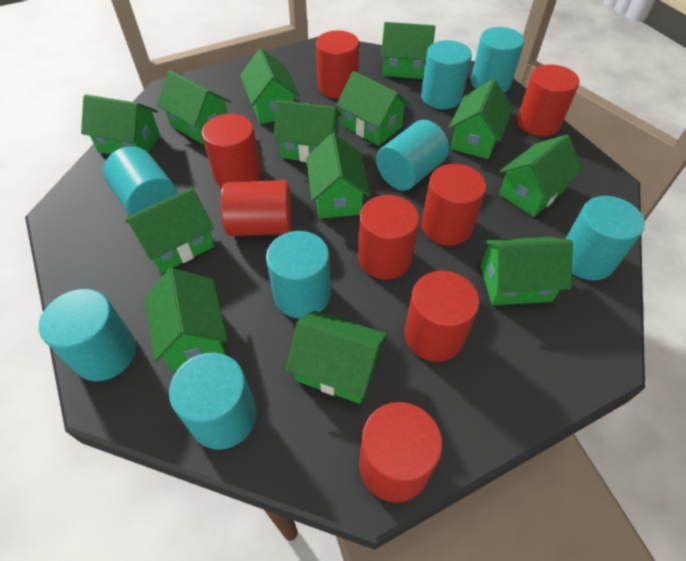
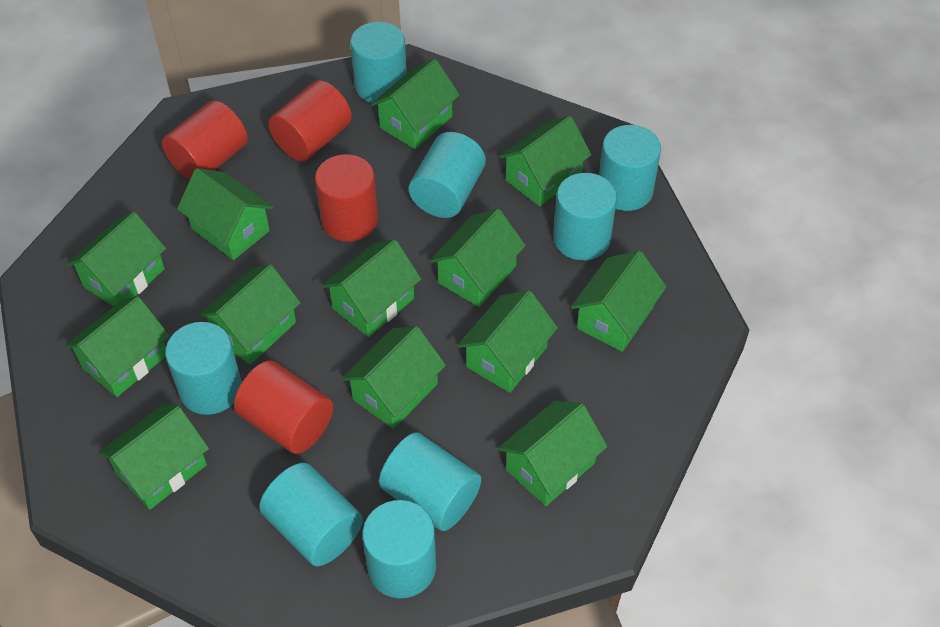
red cylinder: [202,114,261,187] [221,180,291,236] [316,31,359,98] [358,195,419,280] [359,402,442,503] [404,271,479,362] [421,164,486,246] [517,65,579,136] = 8 -> [162,100,248,180] [234,361,333,454] [268,80,352,161] [315,154,378,242] = 4

